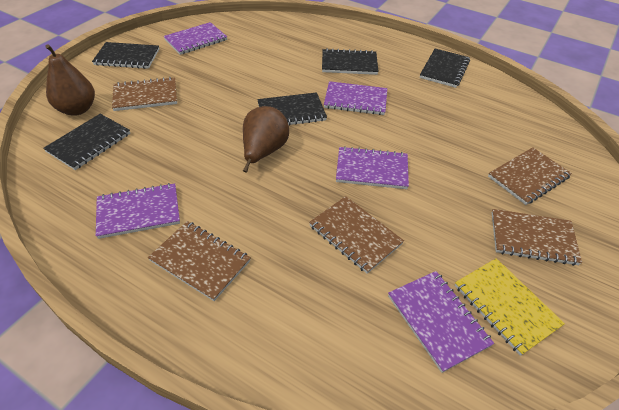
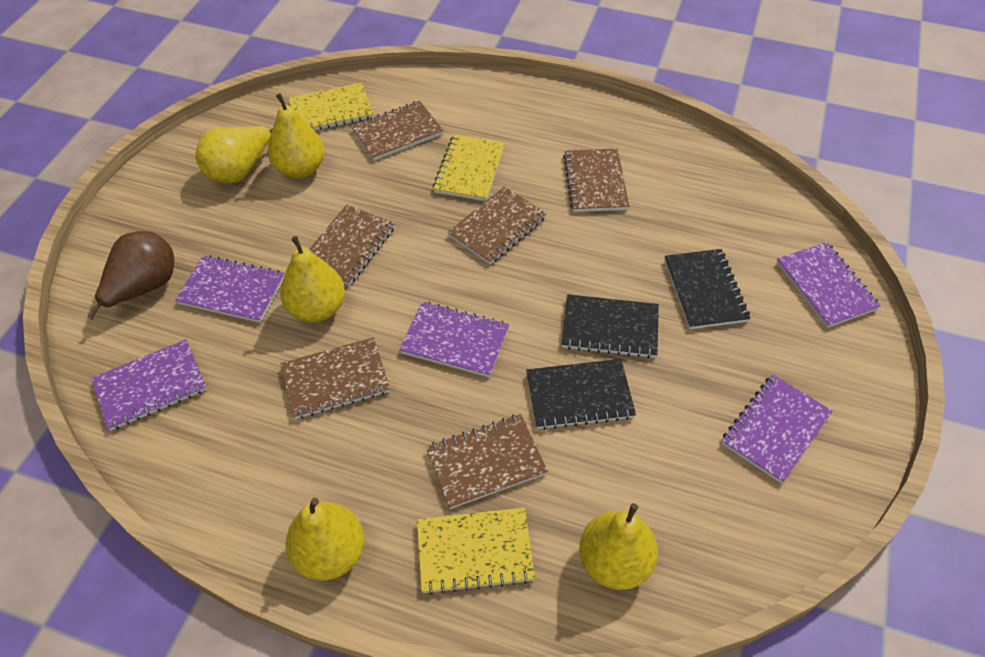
black notebook: [43,114,130,170] [92,42,159,69] [257,92,327,125] [322,48,379,75] [420,49,470,88] = 5 -> [526,359,636,430] [562,294,659,359] [664,249,750,329] = 3
brown notebook: [112,77,177,111] [148,221,251,301] [309,196,404,274] [488,147,572,205] [492,209,582,266] = 5 -> [280,337,390,419] [309,204,395,286] [351,101,443,160] [426,414,548,509] [448,186,547,264] [563,149,629,212] = 6
brown pear: [45,44,95,116] [243,106,289,173] = 2 -> [87,231,174,320] = 1
yellow notebook: [455,258,565,356] = 1 -> [288,83,373,131] [417,508,535,595] [433,134,505,201] = 3
yellow pear: none = 0 -> [195,126,272,183] [268,93,324,178] [280,236,345,322] [285,498,364,580] [579,503,658,590] = 5

